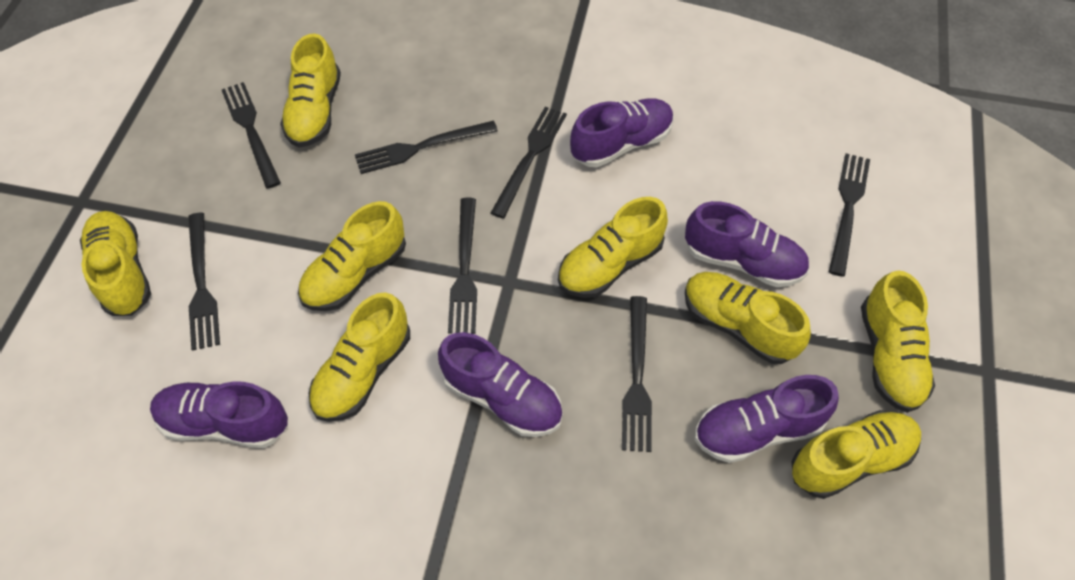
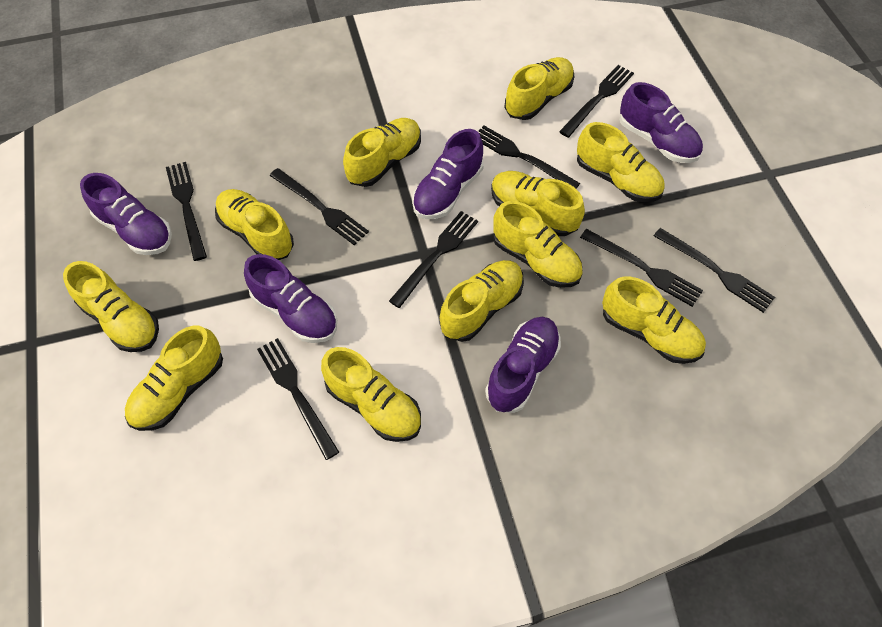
black fork: [188,213,220,351] [222,82,281,189] [355,121,498,174] [448,198,477,334] [491,107,567,219] [622,296,652,452] [829,153,870,277] = 7 -> [166,162,207,261] [257,338,339,460] [270,168,369,245] [389,211,478,308] [478,125,580,189] [559,65,634,138] [580,229,703,307] [654,228,775,313] = 8
yellow shoe: [80,211,151,316] [280,33,341,147] [298,201,406,311] [309,292,410,422] [558,197,668,298] [685,272,811,364] [792,410,921,499] [861,270,935,413] = 8 -> [63,261,159,352] [125,326,223,431] [215,189,294,260] [321,347,421,442] [343,118,421,187] [440,260,524,342] [491,171,585,236] [493,201,583,288] [504,57,575,120] [577,122,665,202] [602,277,706,364] = 11

